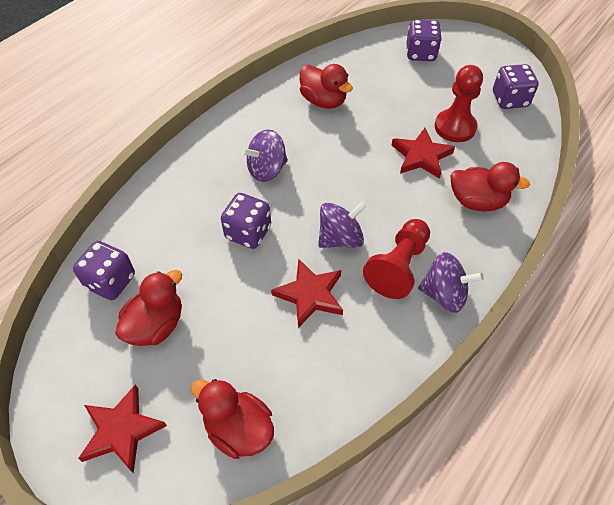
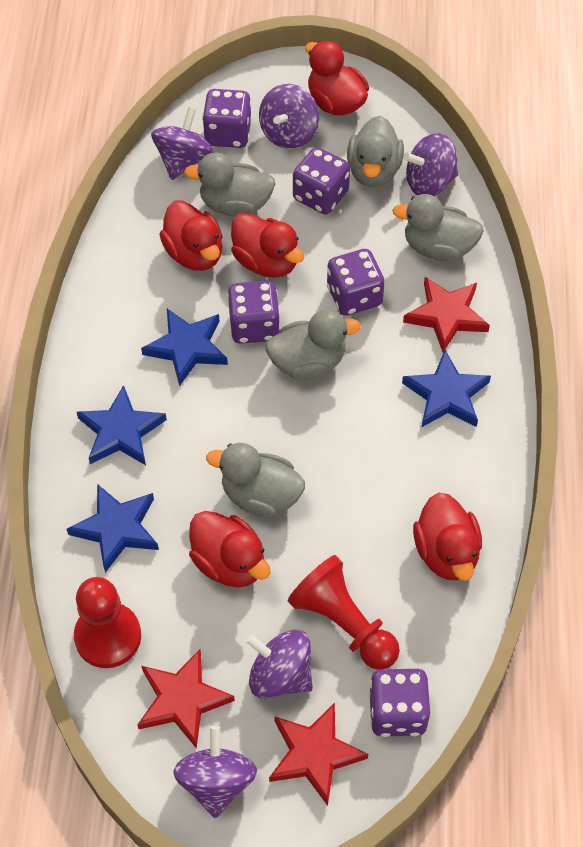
blue star: none = 0 -> [67,484,159,573] [77,385,167,465] [141,309,228,386] [402,350,491,428] = 4
grey duck: none = 0 -> [184,152,276,217] [206,443,305,518] [266,309,361,380] [347,116,404,187] [392,194,484,262] = 5
purple dice: [73,241,135,300] [221,193,271,249] [406,19,442,61] [493,64,539,109] = 4 -> [202,89,252,148] [227,281,280,344] [293,147,350,214] [327,249,385,316] [369,668,430,737] = 5
purple spinning top: [241,129,288,182] [318,201,367,248] [418,252,484,313] = 3 -> [151,107,213,180] [173,726,257,818] [245,629,313,699] [259,84,319,149] [403,133,458,196] = 5
red duck: [115,270,182,346] [191,379,274,459] [299,64,353,109] [450,162,530,211] = 4 -> [159,201,223,271] [189,511,271,588] [231,213,304,278] [305,41,369,115] [413,492,482,581] = 5

